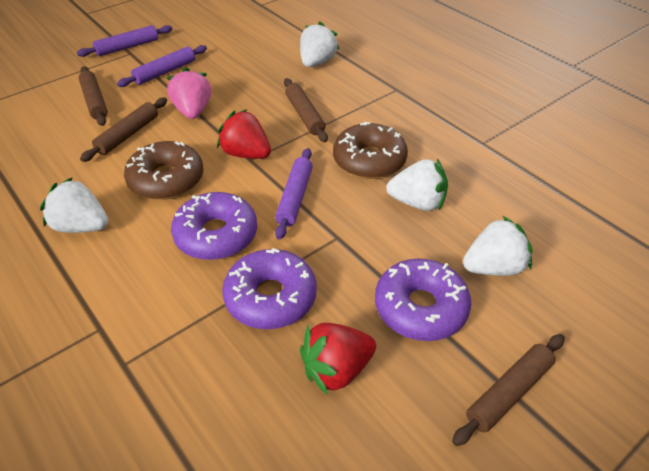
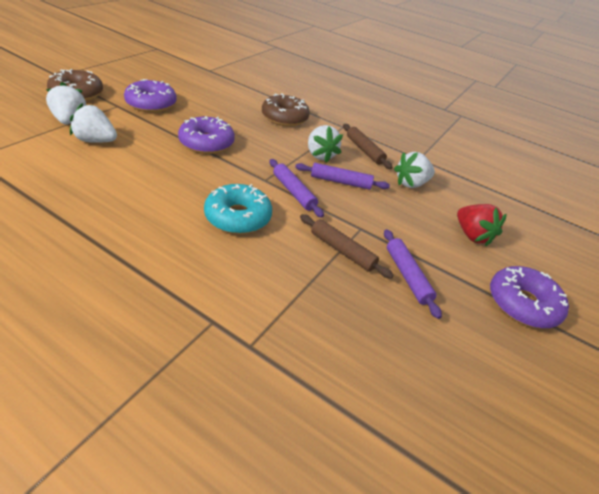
brown rolling pin: [79,66,108,126] [80,98,167,162] [284,78,328,142] [452,334,565,446] = 4 -> [300,214,394,279] [343,124,392,169] = 2
pink strawberry: [167,67,211,119] = 1 -> none = 0
red strawberry: [217,110,271,159] [300,323,376,395] = 2 -> [457,204,507,246] = 1
turquoise donut: none = 0 -> [204,184,272,234] = 1

